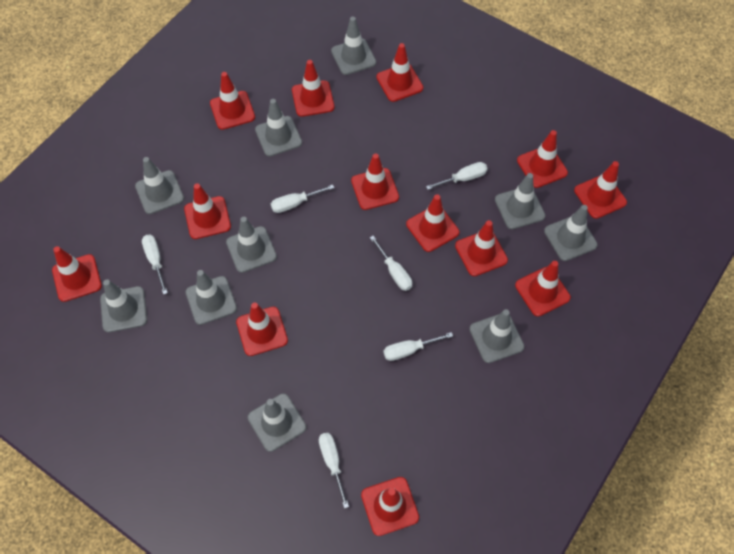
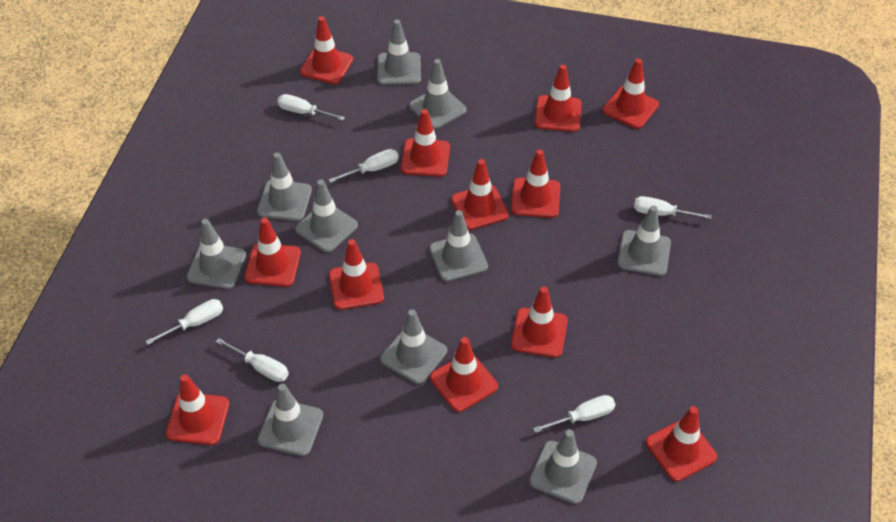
red traffic cone: [52,246,102,302] [184,183,231,239] [210,72,255,130] [236,302,288,356] [292,60,334,117] [351,153,399,210] [361,477,419,536] [376,43,423,102] [406,194,460,252] [455,220,508,276] [515,261,571,317] [517,130,568,188] [574,161,627,219] = 13 -> [166,374,229,445] [245,217,301,287] [300,16,353,84] [329,239,384,310] [401,109,450,177] [430,337,498,412] [451,159,509,230] [511,150,560,218] [511,287,568,358] [535,65,582,132] [603,58,659,129] [646,406,717,481] = 12

